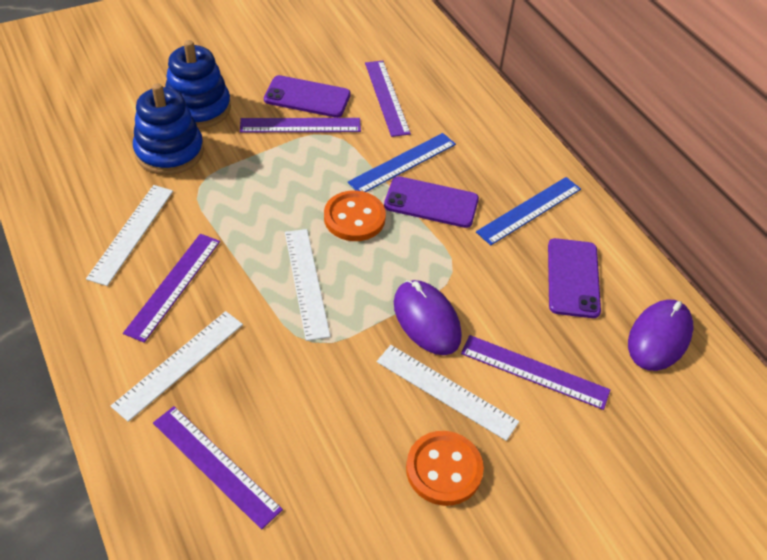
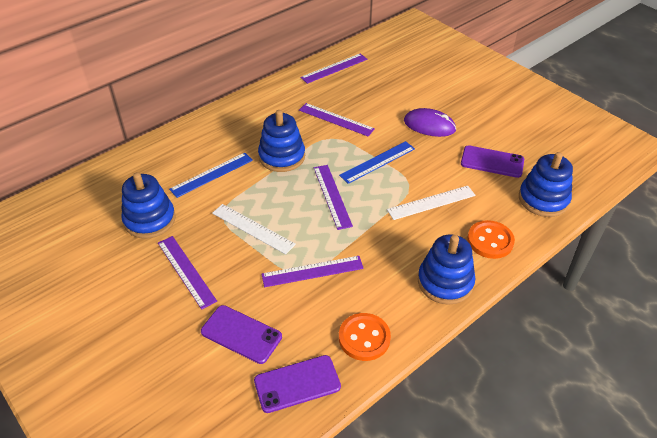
blue stacking toy: [133,83,204,175] [165,40,231,129] = 2 -> [121,172,176,239] [258,110,305,172] [418,235,475,305] [519,152,573,217] = 4
purple mouse: [394,280,462,355] [628,299,694,371] = 2 -> [404,108,456,137] = 1
white ruler: [86,185,173,286] [111,311,243,422] [285,229,331,341] [377,345,519,441] = 4 -> [212,204,296,255] [387,186,476,220] = 2

